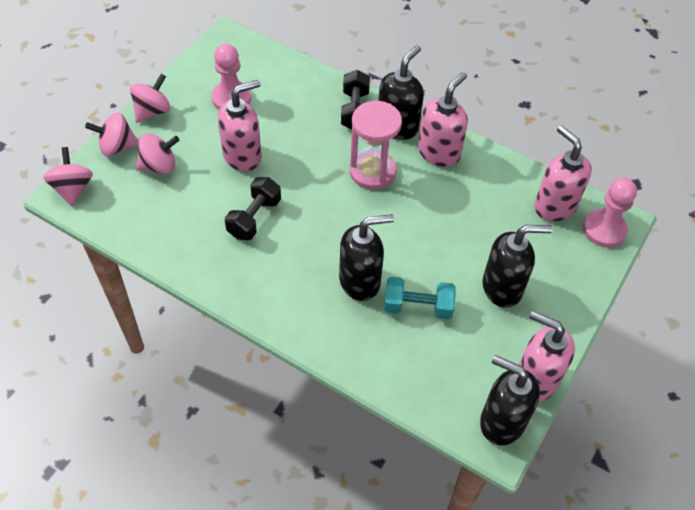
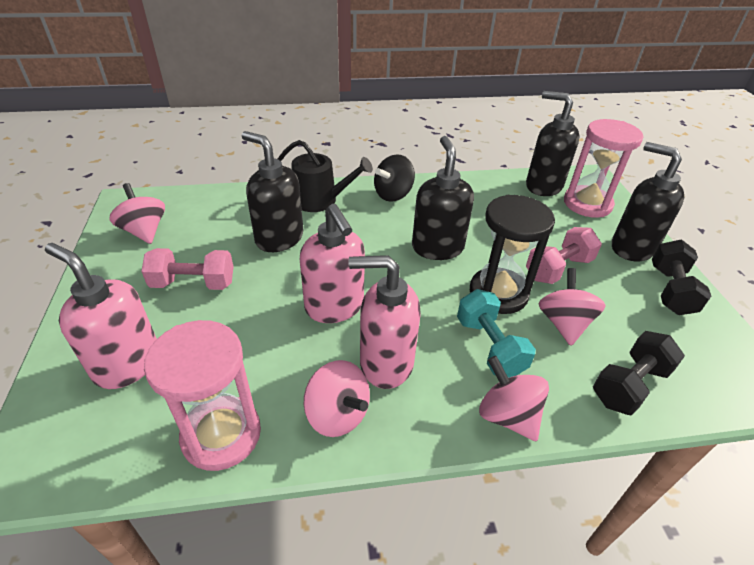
black hourglass: none = 0 -> [470,195,555,314] = 1
black spinning top: none = 0 -> [374,155,415,202] = 1
black watering can: none = 0 -> [277,140,373,212] = 1
pink dumbbell: none = 0 -> [141,248,234,290] [526,227,602,284] = 2
pink hourglass: [350,101,402,190] = 1 -> [144,320,261,471] [564,119,644,218] = 2
pink pawn: [211,44,251,110] [583,178,637,248] = 2 -> none = 0
pink soap dispenser: [218,80,262,171] [418,72,468,167] [519,311,575,402] [534,125,592,222] = 4 -> [45,243,157,389] [300,204,365,323] [348,255,421,389] = 3

